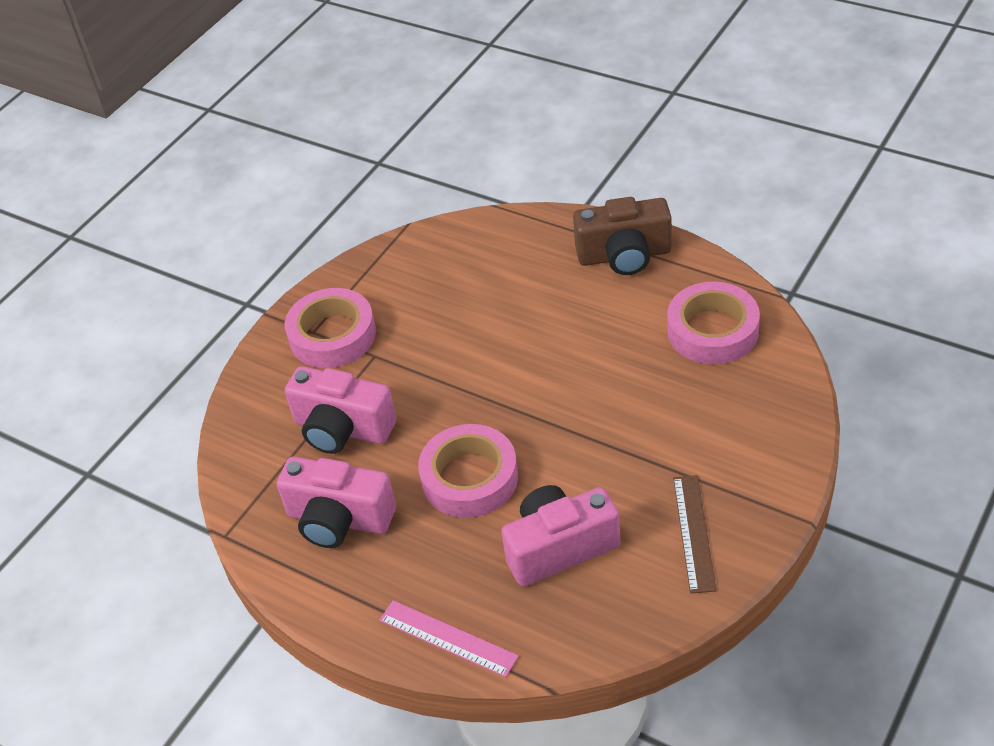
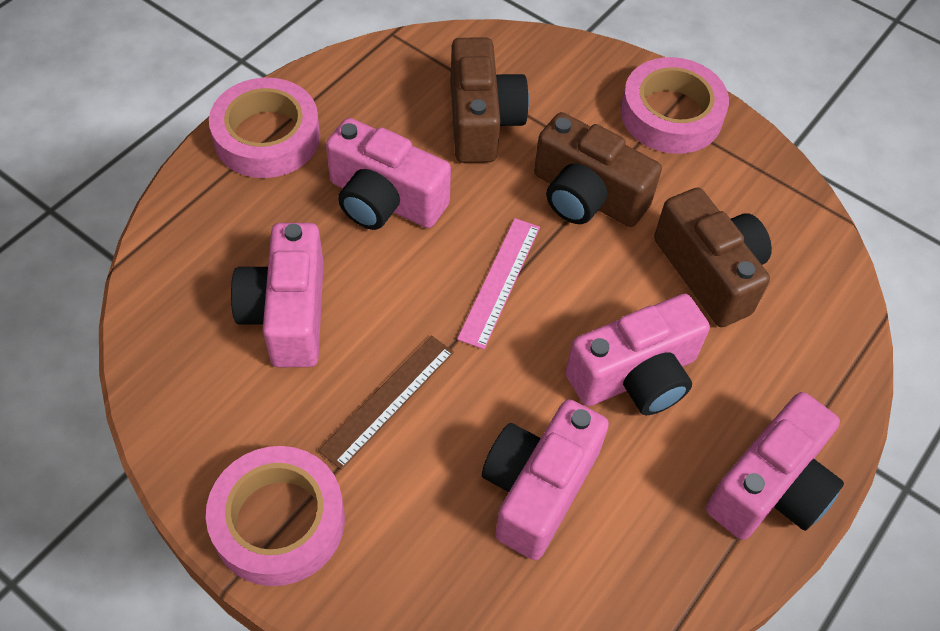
brown camera: [573,197,672,275] = 1 -> [451,37,529,163] [534,112,662,227] [654,188,772,327] = 3
pink camera: [277,457,396,548] [285,366,396,454] [501,485,621,586] = 3 -> [231,223,324,367] [326,118,451,230] [482,399,609,560] [565,294,710,415] [706,392,844,540] = 5

